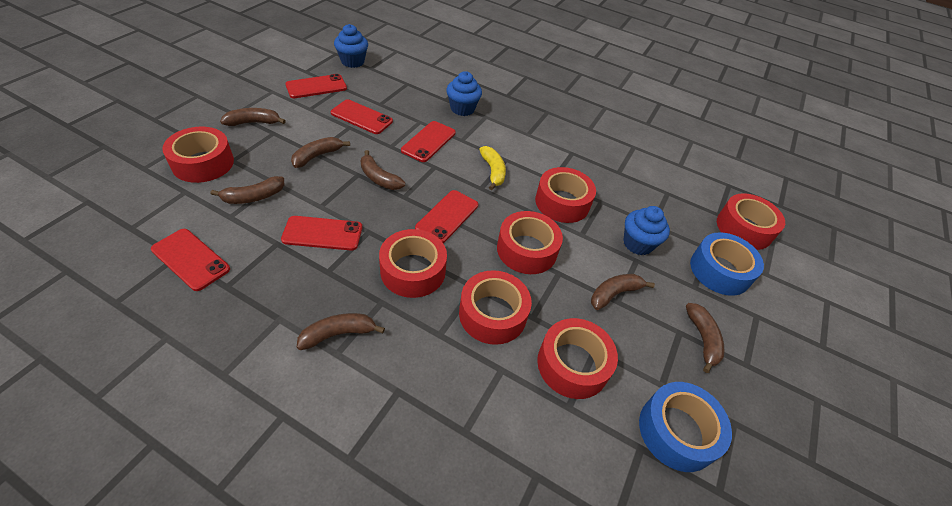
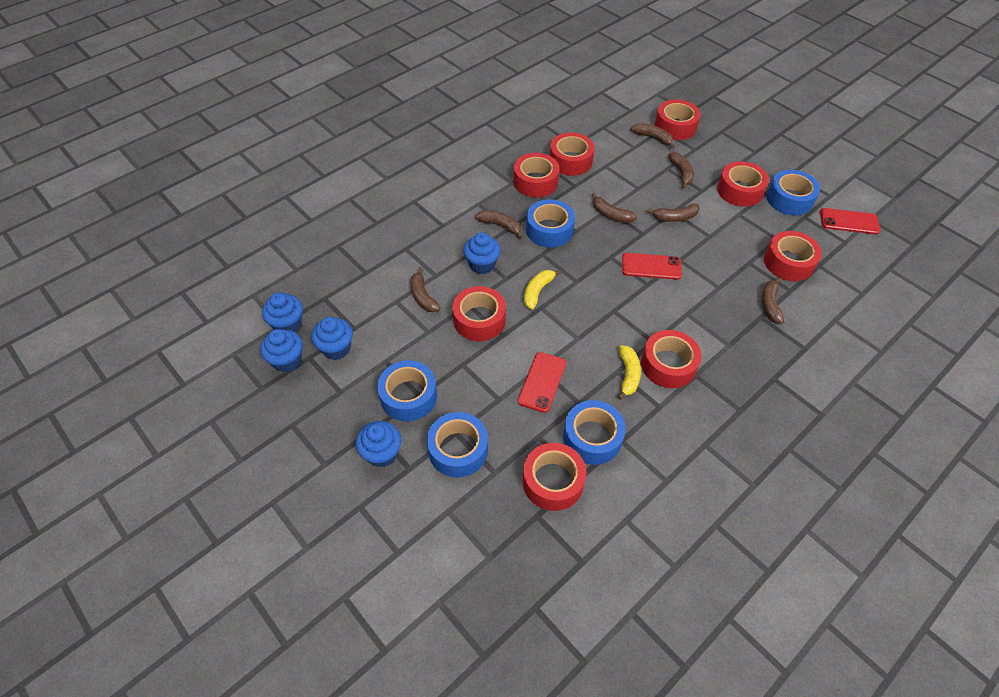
blue cupcake: [334,24,368,68] [446,71,482,116] [623,206,670,255] = 3 -> [260,329,303,372] [262,293,303,332] [311,317,353,360] [356,421,402,467] [463,232,501,274] = 5
blue tape: [639,382,732,472] [690,232,764,296] = 2 -> [377,360,437,421] [427,412,488,478] [526,199,575,248] [563,400,626,465] [766,170,820,215] = 5
red phone: [151,229,230,291] [281,216,362,251] [285,74,347,98] [331,99,393,134] [401,121,456,162] [415,190,478,243] = 6 -> [518,352,566,413] [622,253,682,280] [820,208,880,234] = 3
red tape: [162,126,234,183] [379,229,447,298] [459,270,532,345] [497,211,563,274] [535,167,596,223] [537,318,618,399] [717,193,785,250] = 7 -> [452,286,506,341] [513,153,559,197] [523,443,586,511] [549,132,595,176] [641,330,702,388] [655,100,701,140] [717,161,769,207] [764,231,822,281] = 8
yellow banana: [479,146,506,190] = 1 -> [524,270,561,310] [618,345,641,400] = 2

